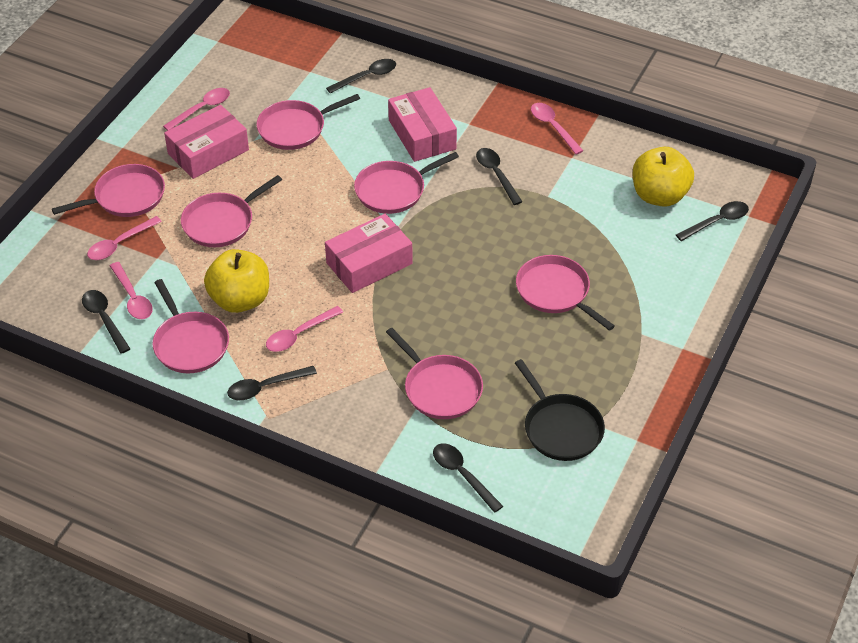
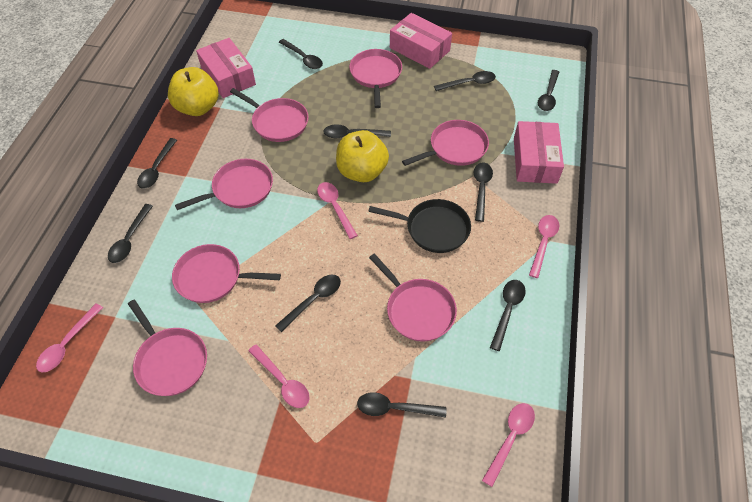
black spoon: [82,290,130,354] [227,366,317,400] [326,59,396,94] [433,443,503,513] [476,148,523,205] [676,201,749,241] = 6 -> [108,204,153,263] [137,138,177,189] [275,275,341,332] [279,39,323,69] [323,124,391,138] [357,392,446,418] [434,71,496,91] [474,163,493,222] [490,280,526,351] [538,70,559,111] = 10

